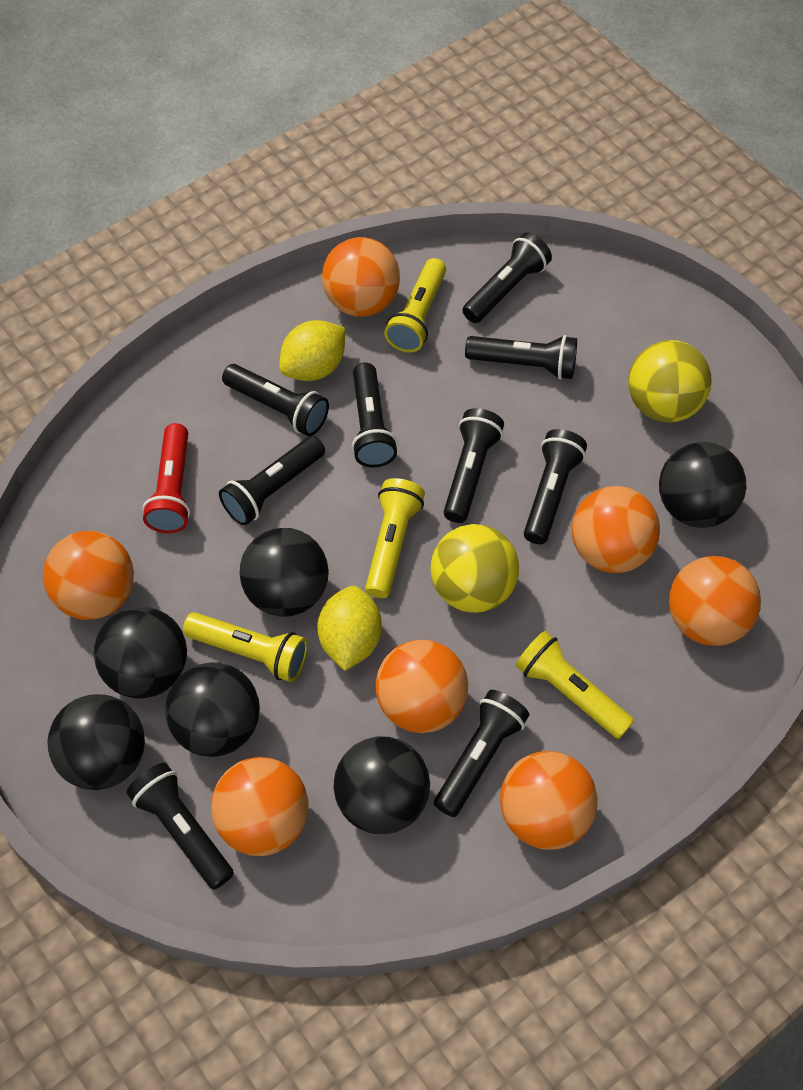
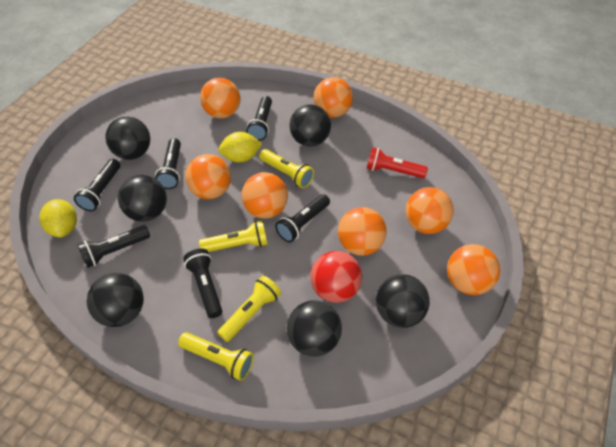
black flashlight: [126,763,234,890] [219,436,325,525] [222,364,329,436] [352,363,398,467] [434,690,529,817] [444,408,504,523] [462,232,552,323] [465,335,577,380] [524,429,587,544] = 9 -> [74,159,120,211] [77,225,150,268] [155,138,181,189] [183,248,222,318] [246,96,272,141] [275,194,330,242] = 6
red ball: none = 0 -> [310,251,362,303] = 1
yellow ball: [430,524,519,613] [628,340,712,422] = 2 -> none = 0

